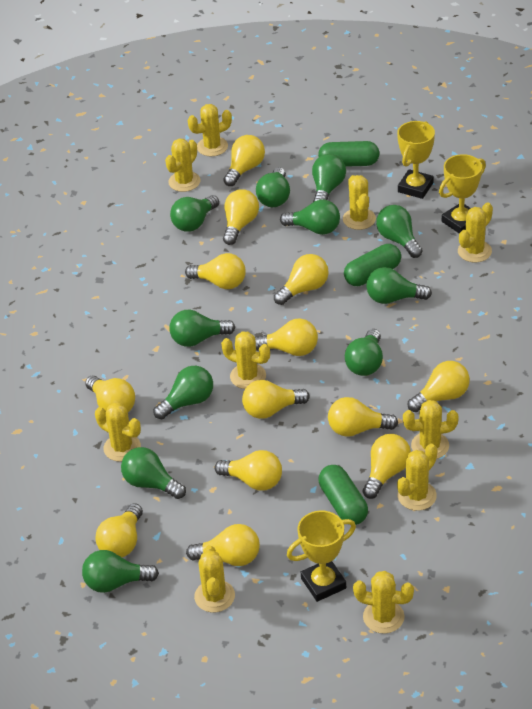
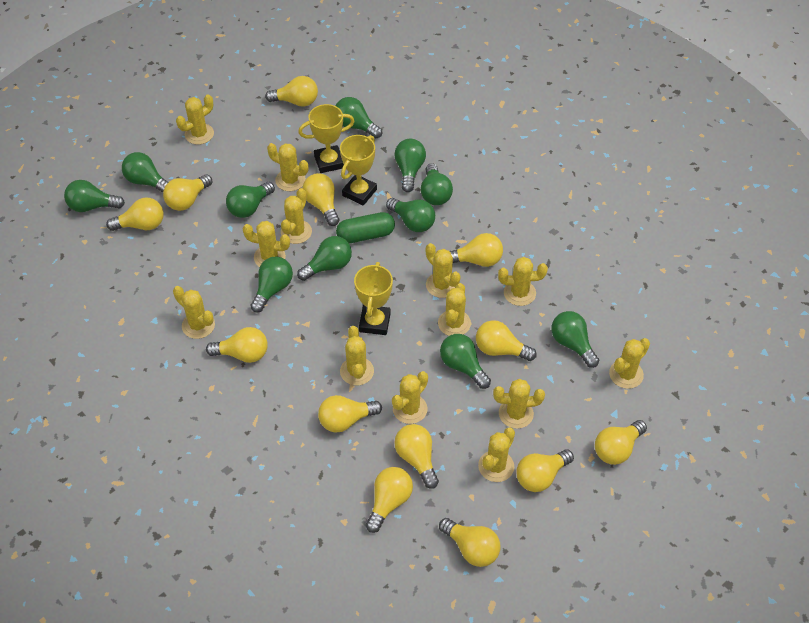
green capsule: [318,141,379,167] [319,465,368,525] [344,244,401,286] = 3 -> [336,212,395,243] = 1
yellow cactus: [95,403,141,462] [165,139,201,192] [188,104,232,156] [194,545,235,612] [221,332,270,389] [343,175,376,230] [353,571,414,634] [397,444,437,511] [403,400,459,459] [458,202,493,262] = 10 -> [173,286,215,339] [176,95,214,145] [243,221,290,267] [267,143,308,191] [281,188,312,244] [340,326,374,385] [392,371,428,424] [426,243,460,298] [438,283,471,336] [478,428,515,482] [493,379,545,429] [498,257,548,306] [609,338,650,389] = 13

